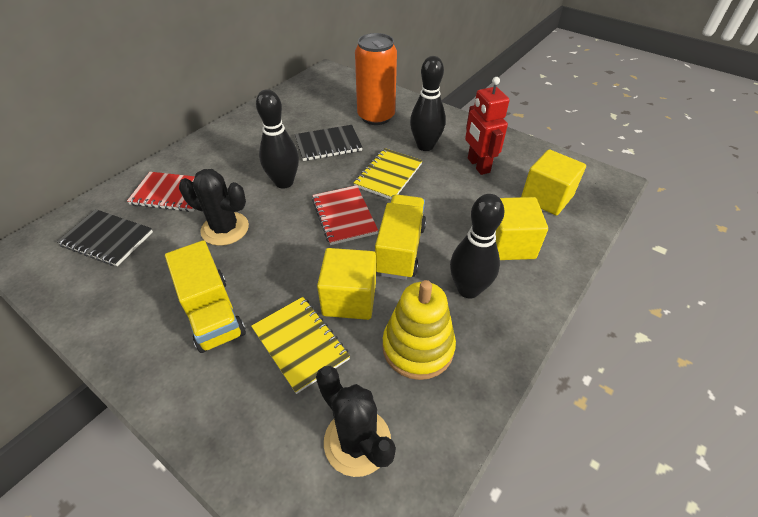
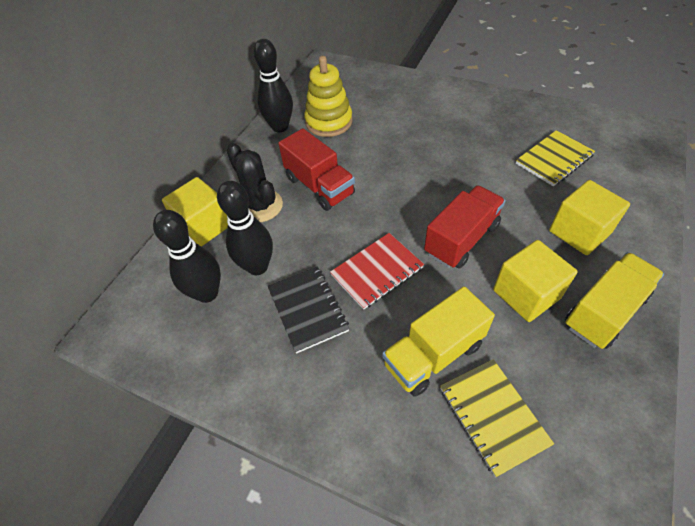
black cactus: [179,169,249,246] [316,366,396,477] = 2 -> [227,143,283,222] = 1
black notebook: [57,209,153,266] [295,125,363,161] = 2 -> [268,266,349,354] = 1
orange can: [355,33,397,125] = 1 -> none = 0
red notebook: [127,172,195,212] [312,185,378,245] = 2 -> [330,233,424,310] = 1
red robot: [465,77,509,175] = 1 -> none = 0
red truck: none = 0 -> [278,128,355,211] [424,185,505,269] = 2

